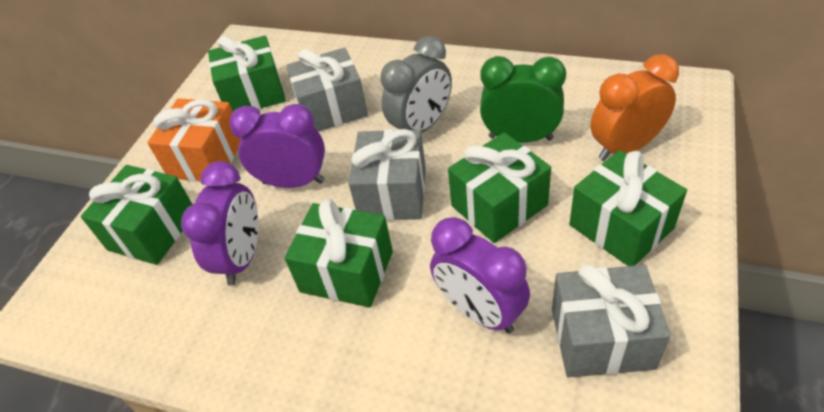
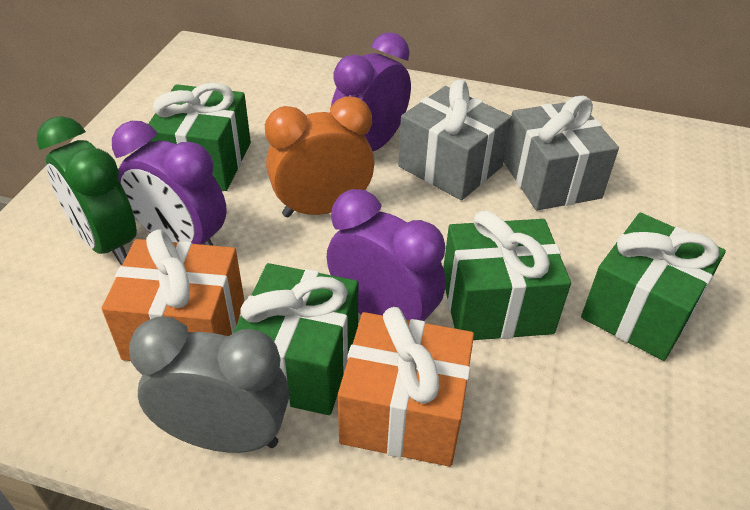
green gift: [81,165,192,265] [208,36,286,112] [285,199,393,308] [448,132,551,243] [569,150,687,266] = 5 -> [147,82,251,191] [232,263,358,415] [443,210,571,340] [581,213,726,361] = 4
grey gift: [286,48,368,131] [349,129,426,221] [552,264,671,378] = 3 -> [398,80,512,200] [503,96,619,211] = 2
orange gift: [147,98,241,182] = 1 -> [102,229,244,361] [338,307,474,467] = 2

